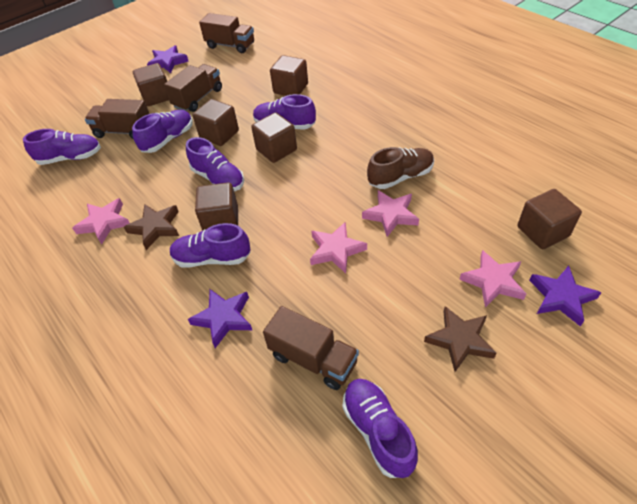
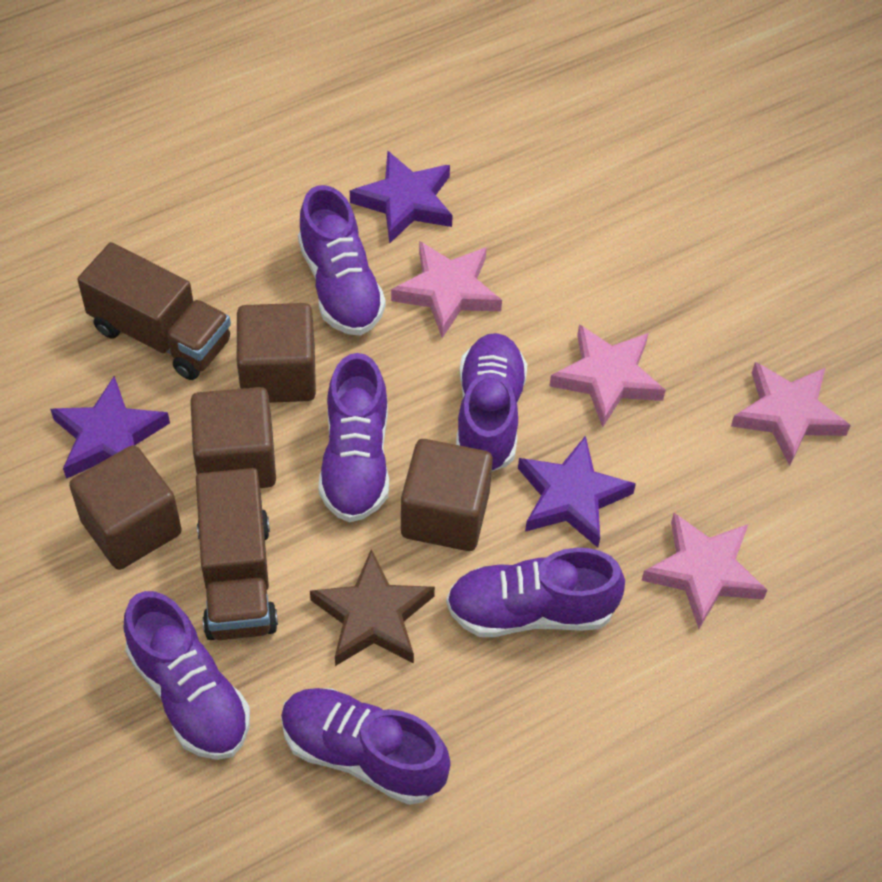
brown cube: [133,63,169,106] [193,99,239,146] [195,182,238,231] [251,112,297,163] [270,55,308,96] [517,189,582,249] = 6 -> [69,445,182,570] [190,387,276,488] [237,303,316,403] [401,439,493,551] = 4
brown shoe: [367,147,434,189] = 1 -> none = 0
brown star: [124,204,179,250] [424,306,497,372] = 2 -> [310,549,435,666] = 1
brown truck: [85,99,149,139] [164,64,222,112] [199,13,254,53] [263,306,359,390] = 4 -> [77,242,231,380] [196,468,278,640] = 2

